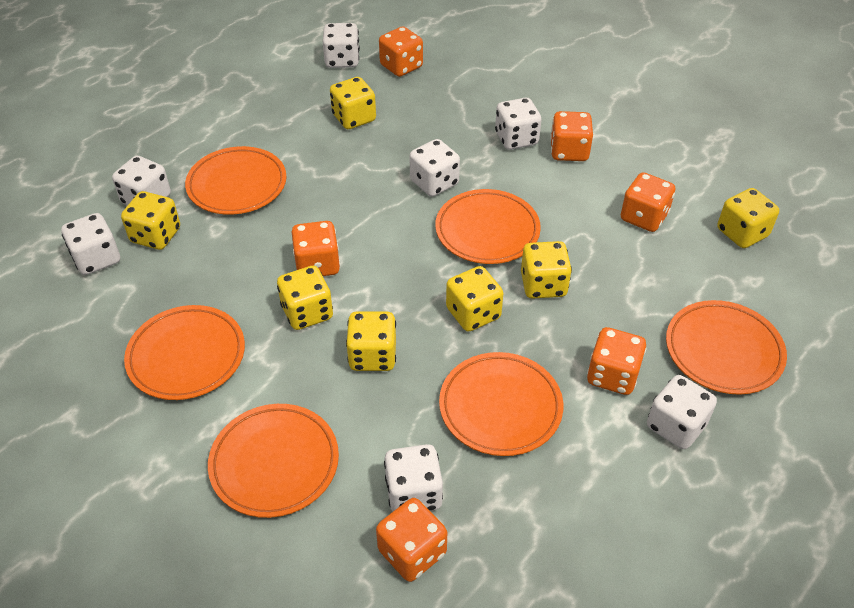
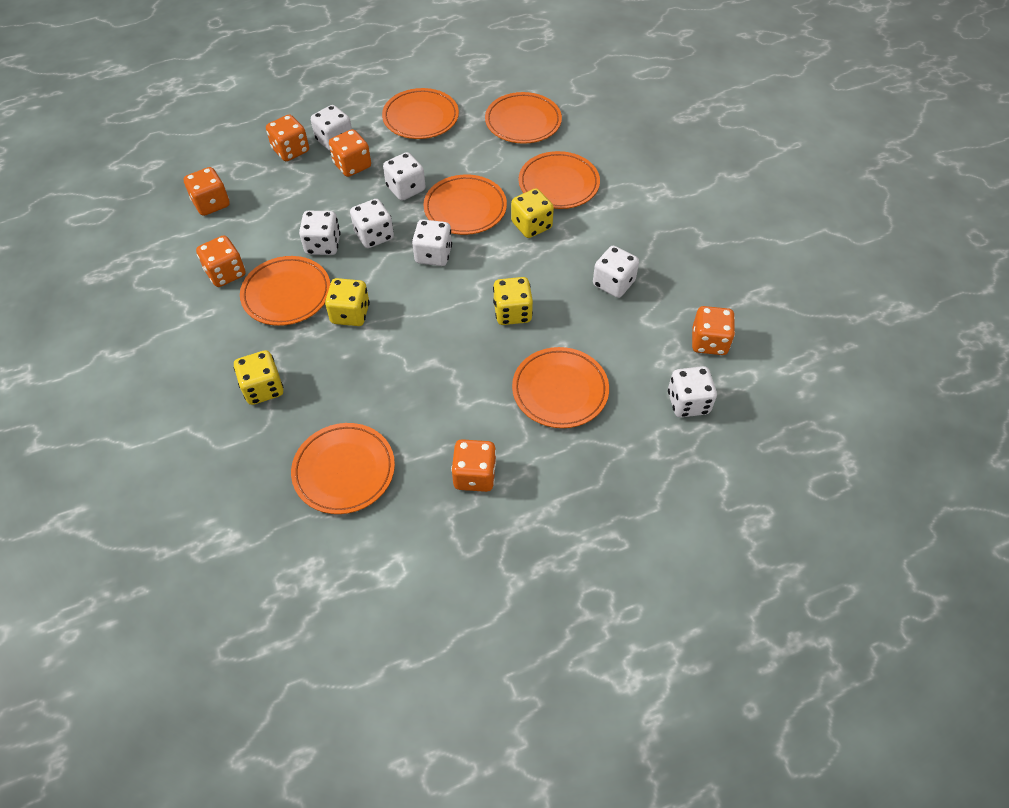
orange plate: [124,305,245,400] [185,146,286,215] [208,404,339,518] [435,189,541,264] [439,352,563,456] [666,300,787,395] = 6 -> [240,256,330,326] [291,423,395,514] [382,88,459,139] [424,174,507,235] [485,92,562,144] [512,347,609,428] [519,151,600,209] = 7
yellow dice: [121,191,180,250] [277,266,333,330] [330,77,376,129] [346,311,396,371] [446,266,503,332] [521,241,572,299] [717,188,779,248] = 7 -> [234,350,283,405] [325,278,370,326] [493,277,533,325] [511,188,554,238] = 4

